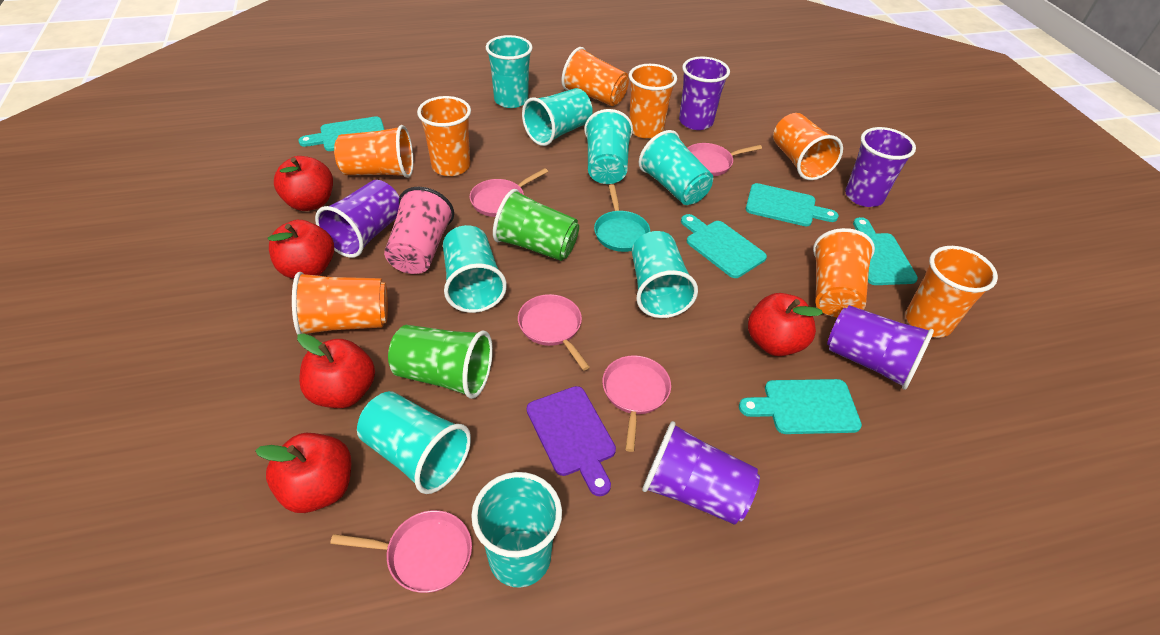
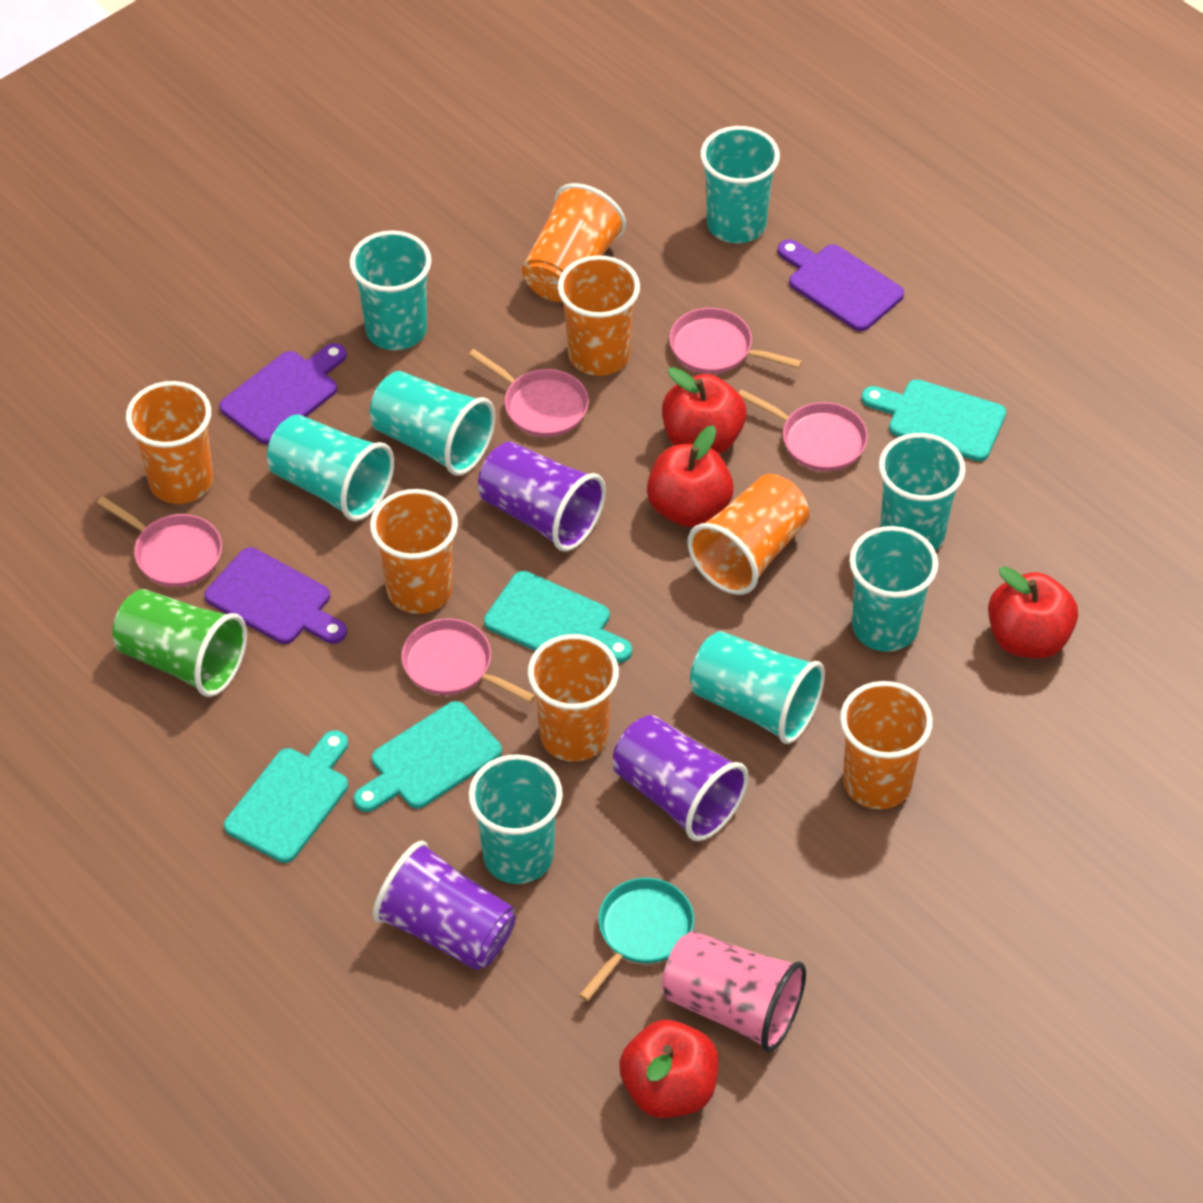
green cup: [388,325,493,399] [493,189,579,261] = 2 -> [113,589,247,697] = 1
orange cup: [292,272,388,334] [334,125,413,178] [417,96,471,176] [561,47,629,106] [629,64,677,139] [773,113,843,180] [813,228,875,317] [906,246,998,338] = 8 -> [126,381,213,504] [370,489,458,614] [522,183,626,302] [528,634,619,762] [558,255,640,376] [687,474,810,595] [840,681,933,809] = 7
purple cup: [315,180,399,258] [642,421,760,525] [679,56,730,130] [827,305,934,390] [845,127,916,207] = 5 -> [373,841,516,970] [478,441,606,551] [613,715,748,841] = 3
purple cutting board: [527,386,616,496] = 1 -> [204,547,347,644] [219,343,347,444] [778,239,904,331] = 3
red apple: [255,433,351,513] [268,220,334,279] [274,156,333,211] [297,333,375,408] [748,293,823,356] = 5 -> [619,1020,719,1118] [647,425,734,527] [662,367,746,454] [988,566,1078,659] = 4
turquoise cutting board: [298,116,384,151] [681,214,767,278] [739,379,862,434] [746,183,839,226] [853,217,918,285] = 5 -> [224,730,348,863] [354,701,502,812] [484,571,632,663] [861,379,1006,461] = 4

